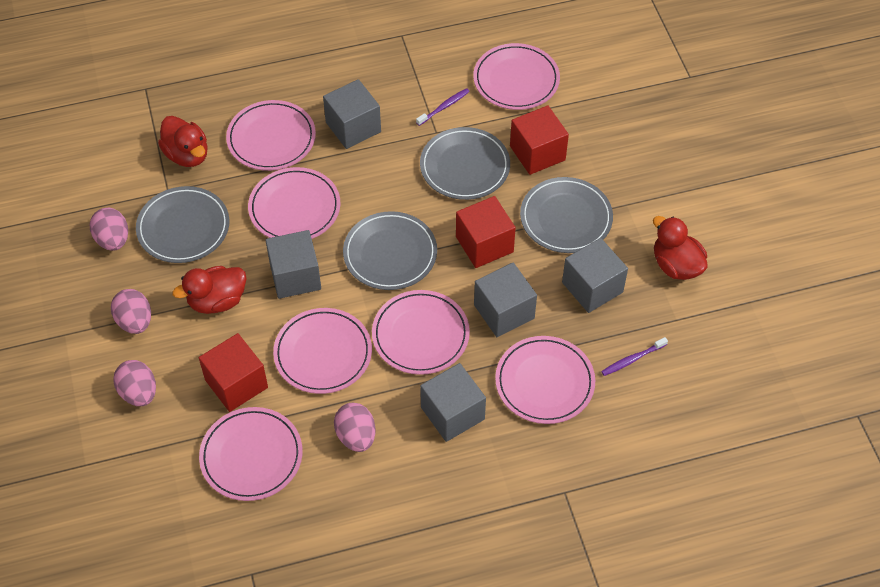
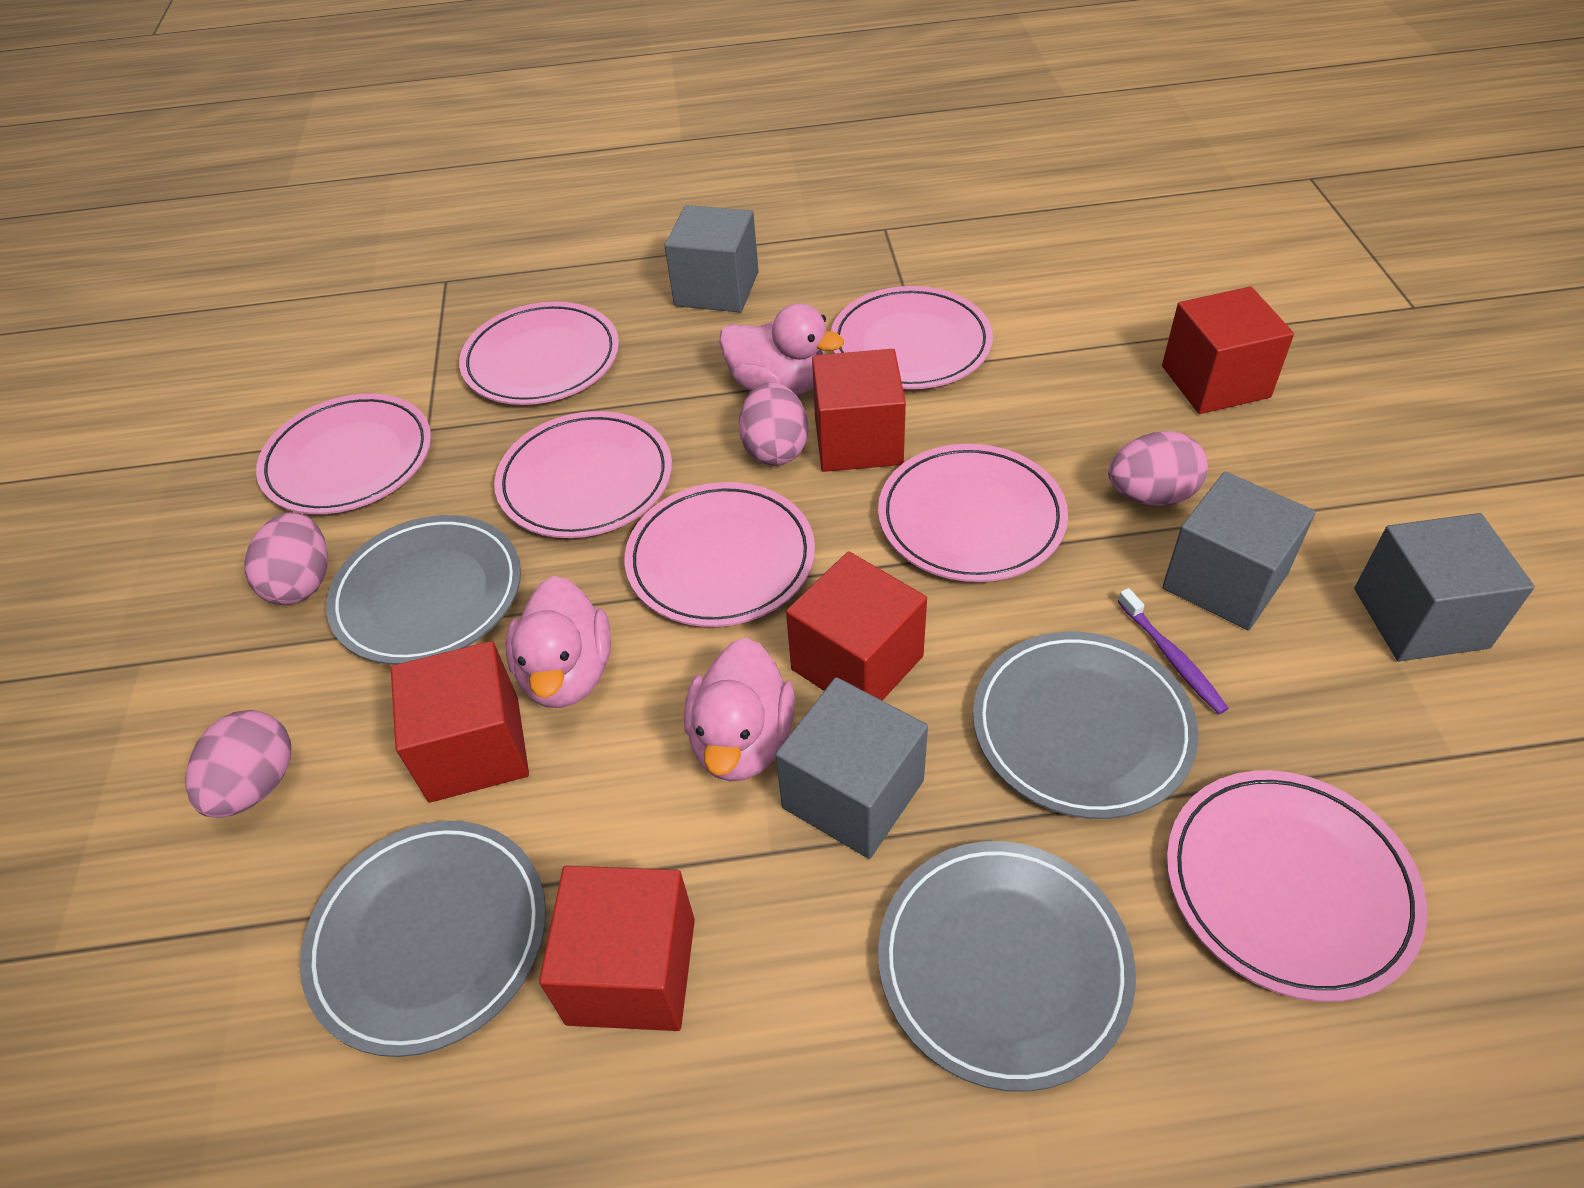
grey cube: [265,230,321,299] [323,79,381,149] [420,363,486,442] [474,262,537,337] [562,238,628,313] = 5 -> [665,205,759,313] [775,677,928,859] [1162,472,1316,630] [1354,513,1535,661] = 4
pink duck: none = 0 -> [506,576,611,708] [684,638,795,782] [719,303,844,395] = 3
purple toothbrush: [416,88,470,126] [601,337,668,376] = 2 -> [1118,588,1229,714] = 1
red cube: [199,333,268,412] [456,196,516,268] [510,105,569,175] = 3 -> [391,641,529,803] [539,866,695,1031] [786,551,927,701] [812,349,906,472] [1162,286,1294,414] = 5
red duck: [158,116,208,167] [172,266,246,314] [653,216,708,280] = 3 -> none = 0

